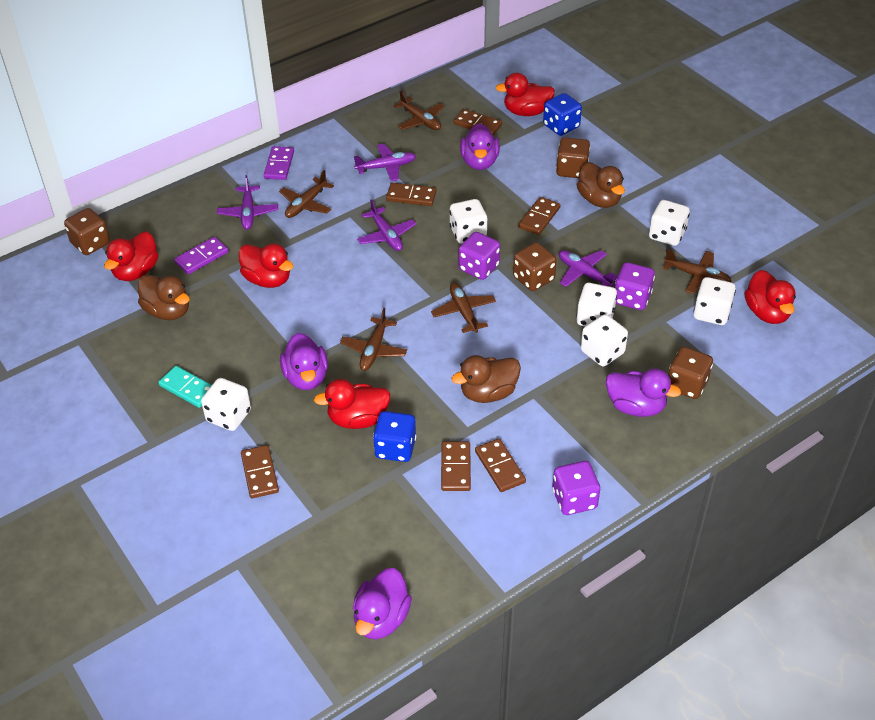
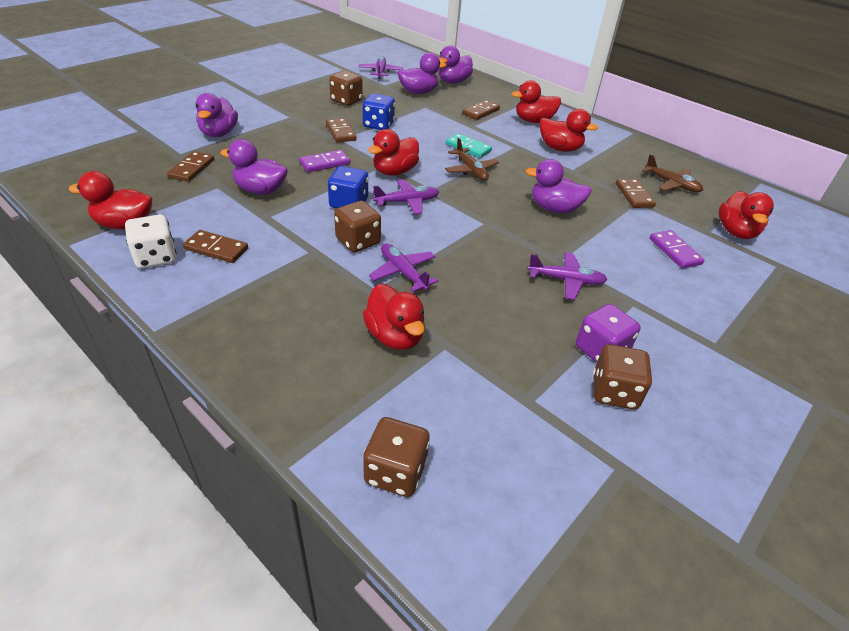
brown domino: [241,445,279,498] [386,183,437,206] [441,441,471,491] [454,109,502,135] [475,438,526,492] [518,197,560,235] = 6 -> [167,151,214,182] [183,230,248,263] [326,118,357,143] [462,100,500,120] [616,179,656,208] = 5
brown duck: [138,275,190,320] [452,355,521,403] [577,162,625,208] = 3 -> none = 0
brown plane: [279,170,334,218] [340,308,407,371] [393,90,445,130] [431,283,496,333] [663,249,731,294] = 5 -> [445,138,499,181] [642,154,703,192] = 2
purple dice: [459,232,500,280] [552,461,600,515] [615,262,655,310] = 3 -> [576,304,641,363] = 1
purple duck: [280,333,328,390] [353,568,412,639] [460,123,500,170] [606,368,681,417] = 4 -> [195,93,238,137] [220,139,288,195] [398,52,447,94] [439,45,473,83] [525,159,592,213] = 5
red duck: [104,231,158,281] [239,243,294,288] [314,379,390,429] [496,73,555,116] [744,270,796,324] = 5 -> [69,171,152,229] [363,284,425,350] [368,129,419,176] [512,80,561,123] [540,109,598,152] [719,191,774,239] = 6
white dice: [201,378,251,431] [450,199,487,244] [576,283,617,326] [581,314,628,366] [649,200,690,246] [693,277,736,325] = 6 -> [125,214,177,269] = 1

